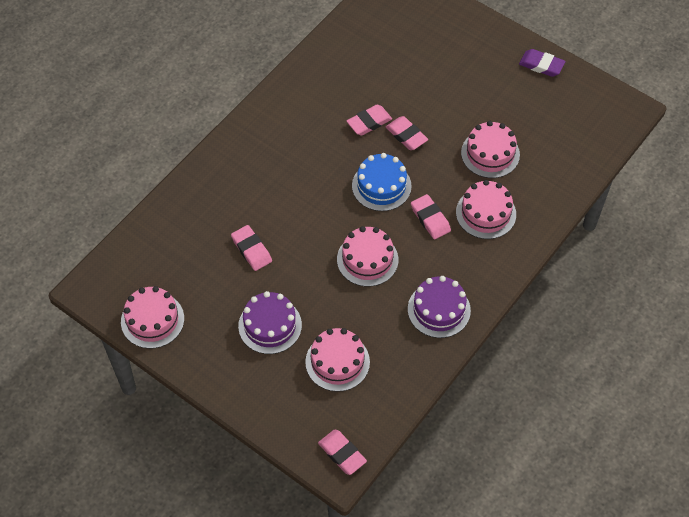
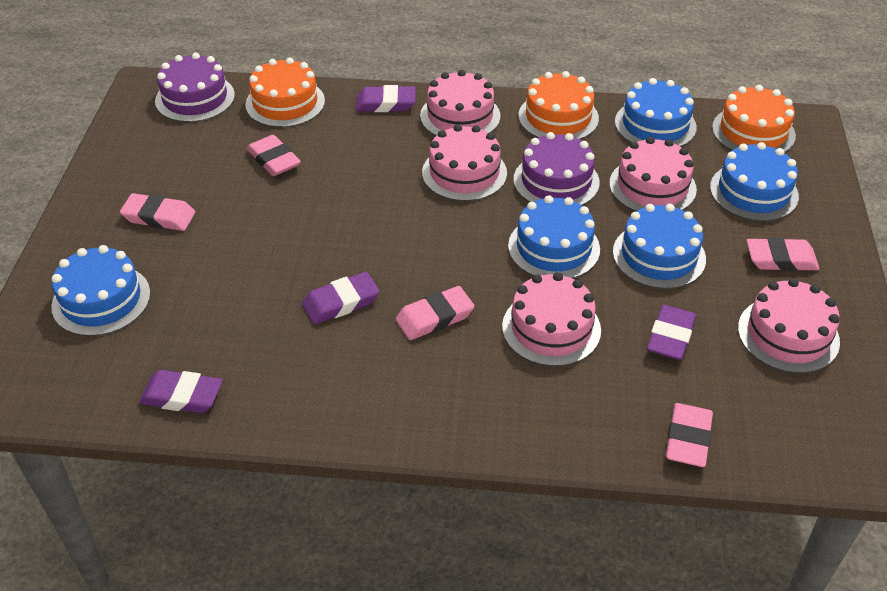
blue cake: [352,153,412,211] = 1 -> [51,245,150,336] [508,195,600,279] [613,204,706,289] [615,78,697,147] [710,142,799,221] = 5
orange cake: none = 0 -> [245,57,325,127] [518,71,599,139] [712,85,796,153] = 3
purple eraser: [519,49,566,77] = 1 -> [139,370,223,413] [302,272,380,324] [356,85,416,112] [647,305,696,360] = 4

